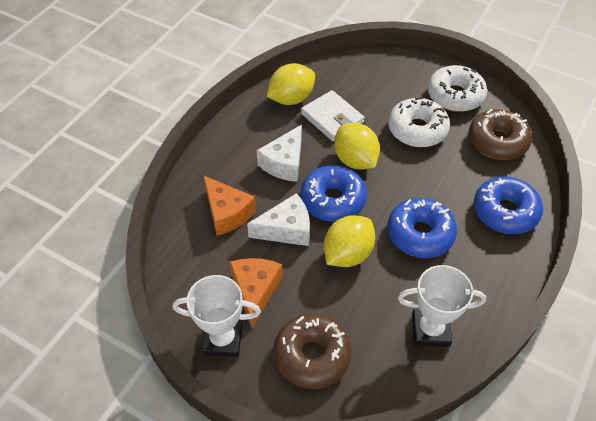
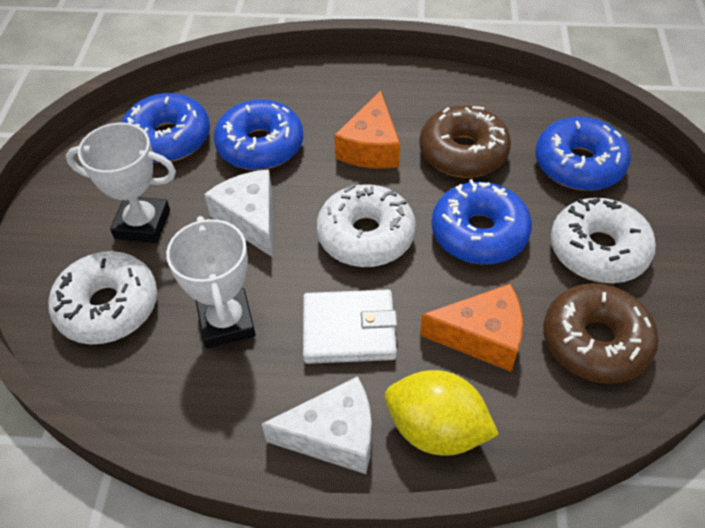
blue donut: [300,165,367,222] [387,198,457,258] [474,176,543,234] = 3 -> [122,93,210,163] [214,99,303,170] [431,179,532,265] [535,117,631,191] = 4
white donut: [388,97,450,147] [428,65,487,112] = 2 -> [48,251,157,345] [317,184,416,267] [551,198,656,283] = 3
yellow lemon: [267,63,315,105] [324,215,375,267] [334,123,380,170] = 3 -> [385,370,499,456] = 1

